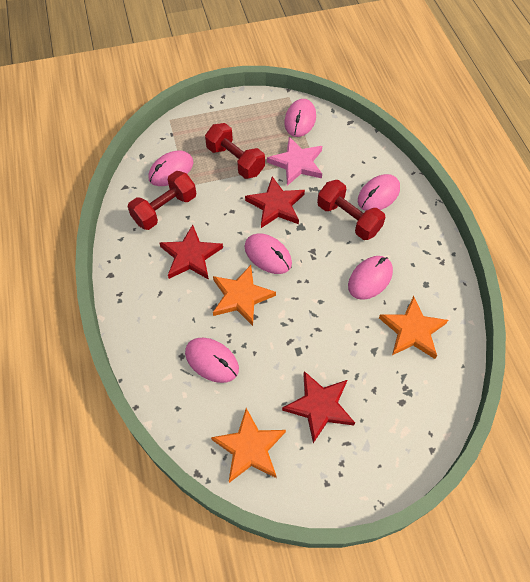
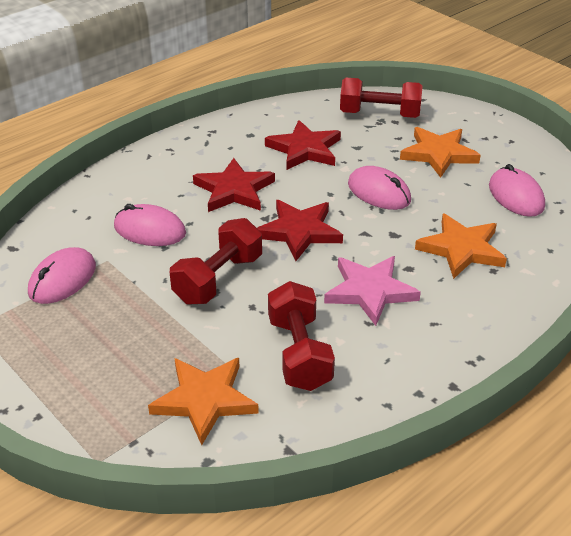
pink mouse: [148,150,193,186] [185,338,239,383] [244,233,292,274] [284,99,316,137] [348,256,393,300] [358,174,400,211] = 6 -> [28,247,96,304] [114,204,186,246] [348,166,411,210] [489,164,545,217] = 4

